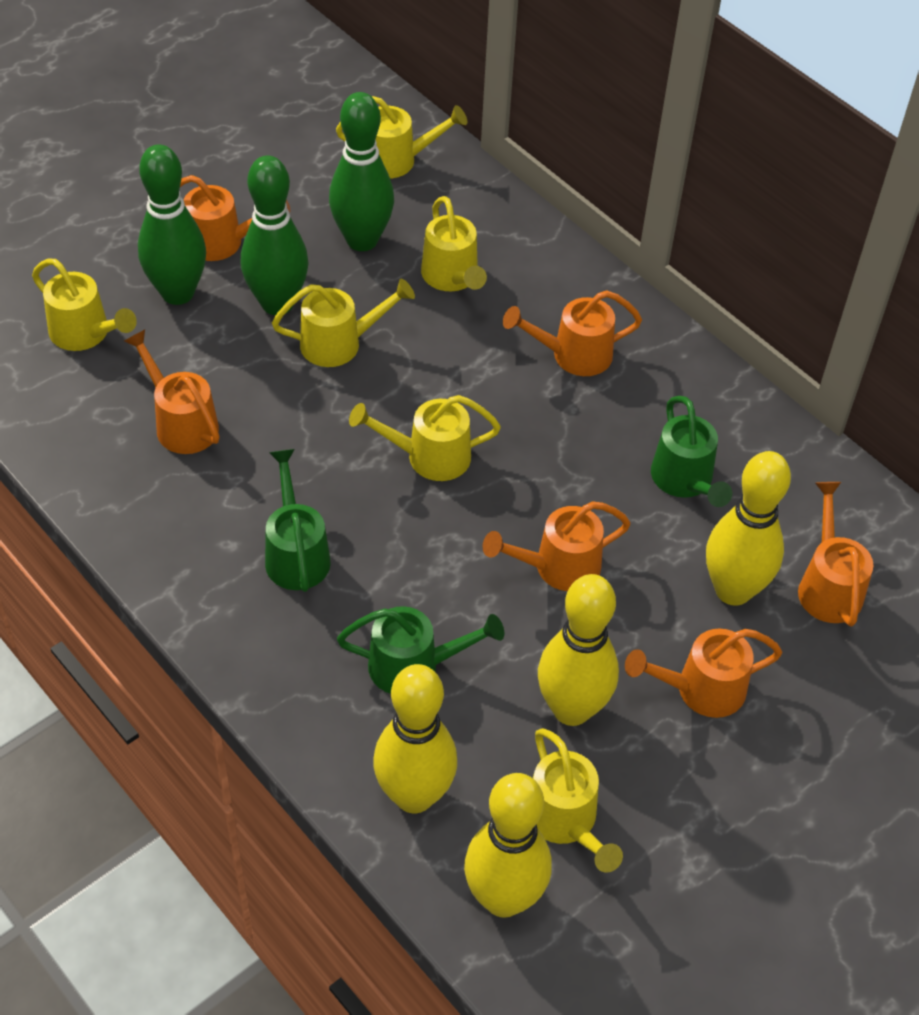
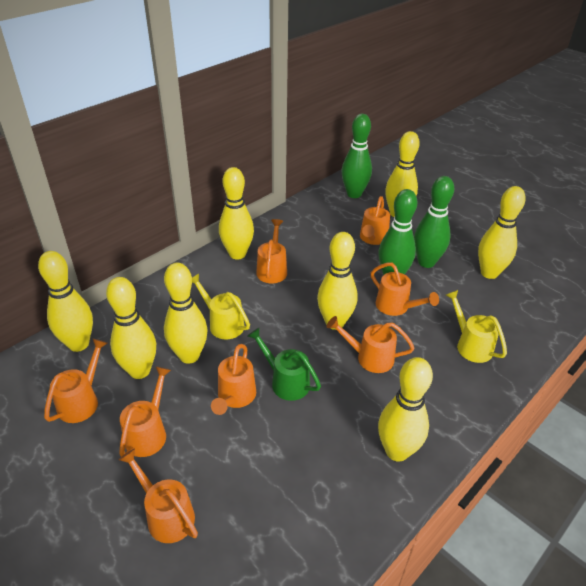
green watering can: [265,449,331,592] [337,606,504,694] [651,396,732,507] = 3 -> [248,328,321,401] = 1
orange watering can: [124,330,219,454] [180,175,290,261] [483,501,631,591] [503,290,642,376] [625,629,782,718] [798,482,874,627] = 6 -> [44,339,107,423] [119,366,171,457] [119,448,198,543] [211,344,256,415] [256,219,287,283] [327,316,414,373] [360,196,390,245] [371,263,439,316] = 8
yellow bowling pin: [373,664,457,813] [464,773,551,918] [538,574,619,726] [706,451,791,606] = 4 -> [38,251,93,352] [106,277,156,379] [164,263,208,364] [219,167,254,259] [317,232,358,330] [378,357,433,462] [385,131,420,217] [478,186,526,279] = 8
yellow watering can: [32,258,137,351] [272,279,415,367] [336,96,467,179] [349,395,501,481] [421,196,487,291] [533,728,623,872] = 6 -> [192,274,250,339] [446,290,507,363] = 2

